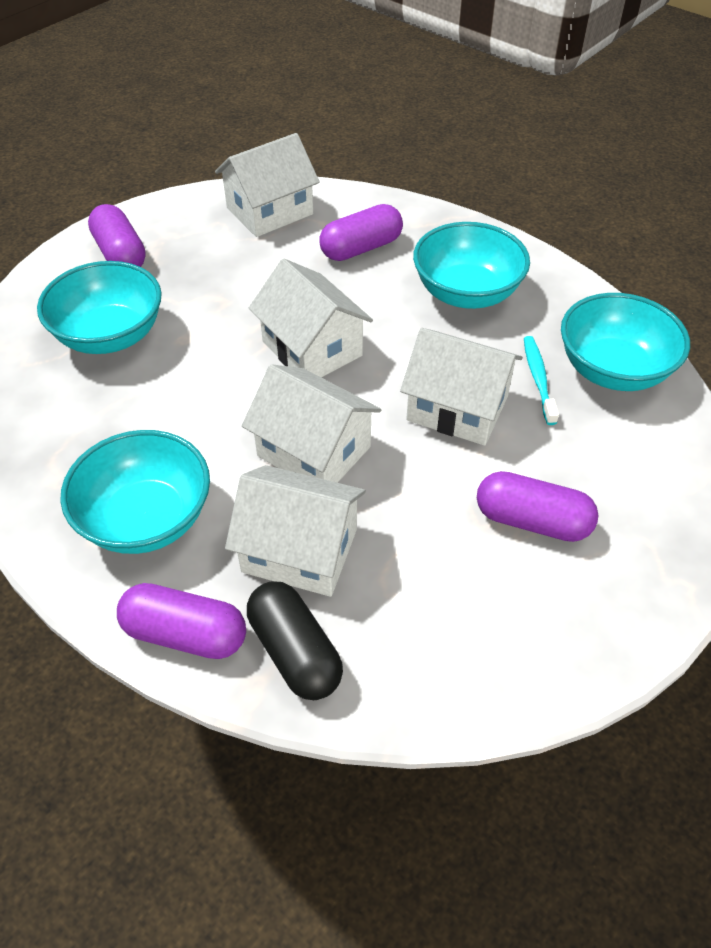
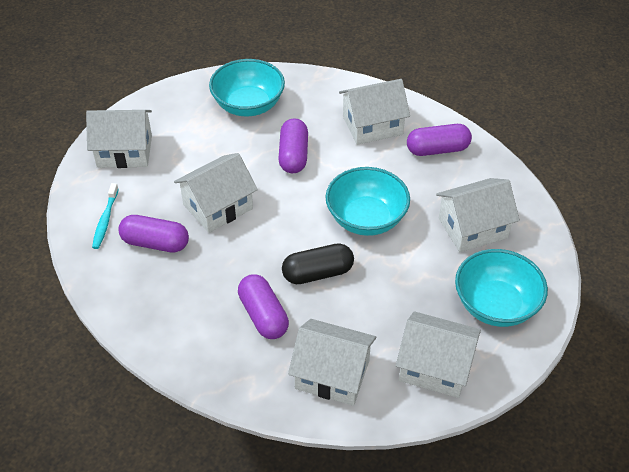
turquoise bowl: [37,261,162,354] [60,430,210,554] [413,222,530,309] [561,293,690,391] = 4 -> [209,59,285,116] [326,167,410,236] [455,249,548,327] = 3
white house: [215,133,319,237] [225,465,366,597] [242,364,381,483] [249,259,373,377] [400,328,523,446] = 5 -> [86,110,152,168] [174,153,258,233] [288,319,376,406] [339,79,410,145] [396,311,481,398] [436,178,520,252] = 6

